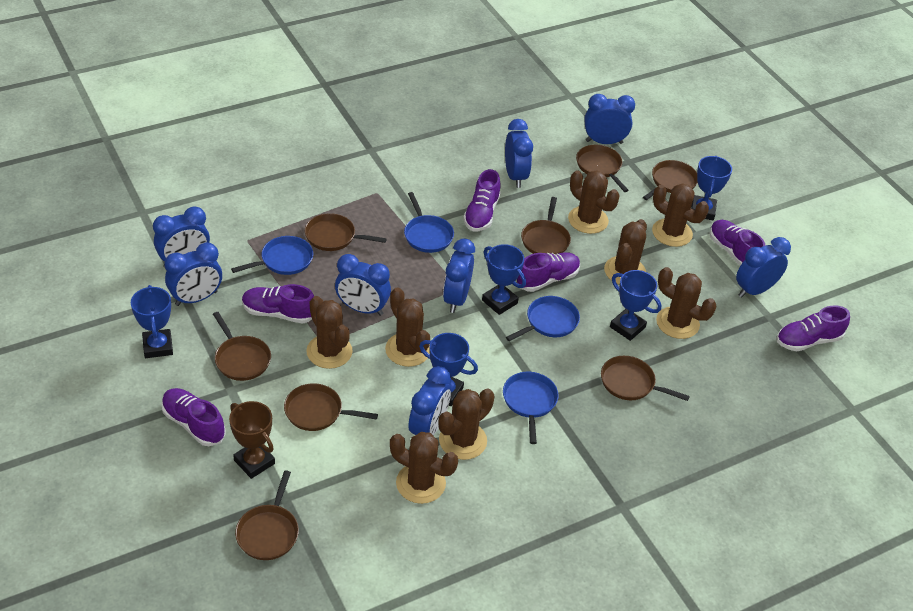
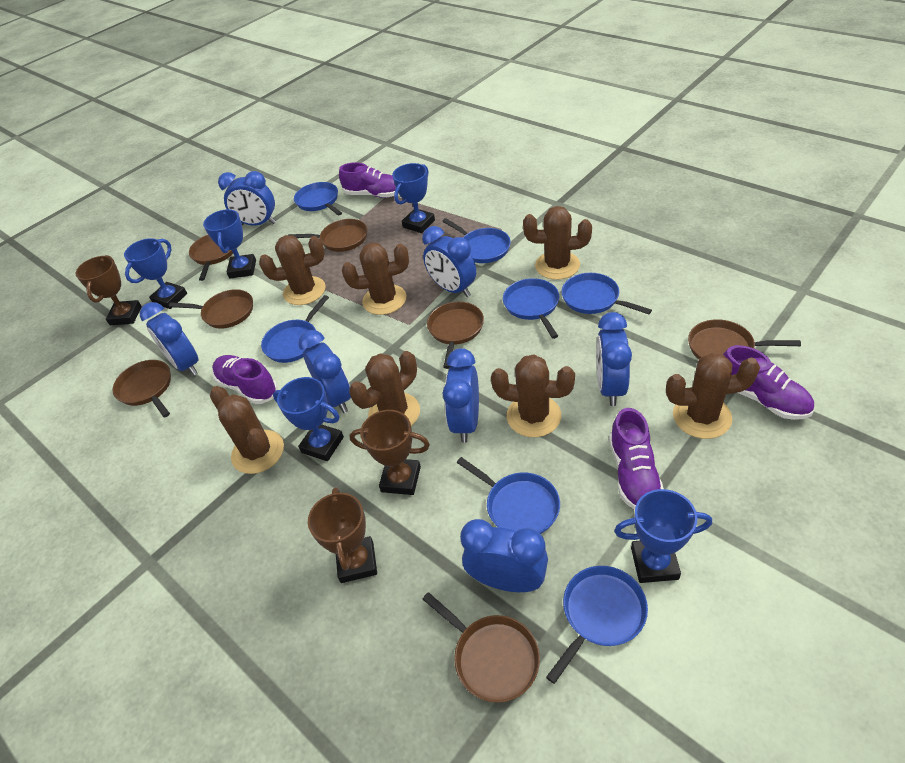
blue clock: [153,207,210,267] [164,243,222,306] [335,254,391,316] [409,366,451,435] [443,238,475,313] [505,119,533,188] [584,94,635,144] [736,237,791,298] = 8 -> [140,302,199,376] [218,171,276,226] [298,330,351,413] [422,226,476,297] [442,348,479,443] [460,519,548,592] [596,312,632,406] = 7
blue pan: [231,236,313,275] [404,192,454,253] [503,372,559,444] [506,296,580,341] = 4 -> [261,295,329,363] [294,182,342,216] [442,218,511,263] [456,457,560,534] [503,278,559,339] [546,566,648,684] [562,273,652,314] = 7
brown cactus: [306,296,353,369] [385,287,430,367] [390,432,458,504] [439,388,495,460] [568,170,620,234] [604,219,647,285] [652,183,709,247] [656,267,717,339] = 8 -> [210,386,284,474] [259,235,326,305] [342,243,409,315] [349,351,420,426] [491,354,575,437] [523,206,592,280] [666,353,760,439] = 7
brown pan: [213,312,271,381] [235,470,299,560] [284,383,378,431] [305,213,387,251] [521,197,571,254] [576,145,629,192] [601,356,690,401] [643,160,698,200] = 8 -> [113,360,171,418] [169,289,253,329] [189,235,233,281] [289,219,367,252] [423,592,540,703] [427,302,484,369] [688,319,801,359] = 7
brown trophy: [229,401,275,479] = 1 -> [76,255,142,325] [308,487,377,583] [349,410,430,495] = 3
purple shoe: [162,388,226,446] [242,284,314,323] [463,169,501,231] [516,252,580,292] [710,220,766,266] [777,305,850,351] = 6 -> [212,355,278,404] [339,162,399,198] [609,408,664,510] [723,345,814,420] = 4

